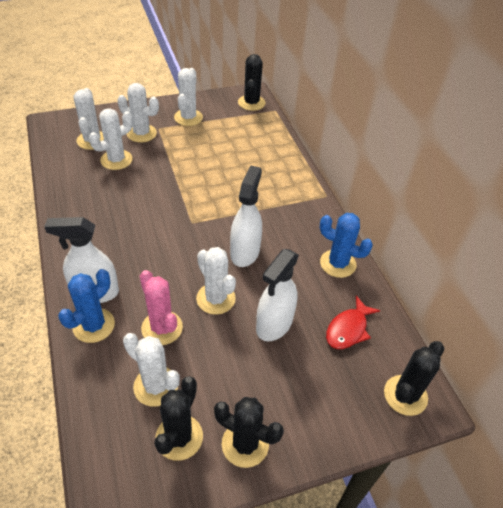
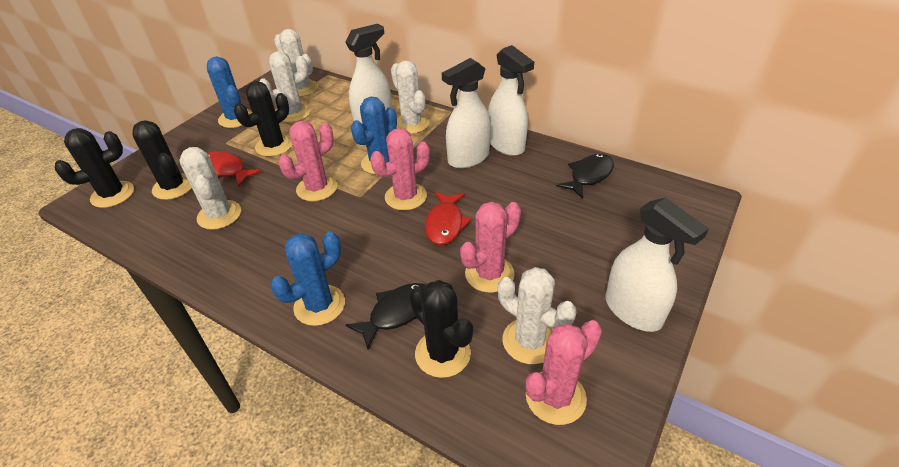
black fish: none = 0 -> [346,283,426,350] [556,154,614,199] = 2
blue cactus: [58,269,115,343] [320,213,373,278] = 2 -> [207,56,252,128] [271,232,345,326] [351,97,397,175] = 3
pink cactus: [140,270,183,345] = 1 -> [279,121,338,201] [370,128,430,210] [460,202,521,293] [525,320,602,425] = 4
red fish: [326,296,380,349] = 1 -> [207,151,261,187] [425,192,471,245] = 2
white cactus: [74,88,104,150] [89,108,133,170] [117,83,159,143] [123,333,180,407] [174,68,203,126] [196,247,236,315] = 6 -> [179,147,241,230] [260,51,311,123] [274,29,318,97] [391,60,429,134] [498,267,576,364] = 5
white spray bottle: [44,217,119,303] [230,165,262,267] [256,249,299,342] = 3 -> [345,24,392,123] [442,58,491,169] [488,45,534,156] [605,197,709,332] = 4

